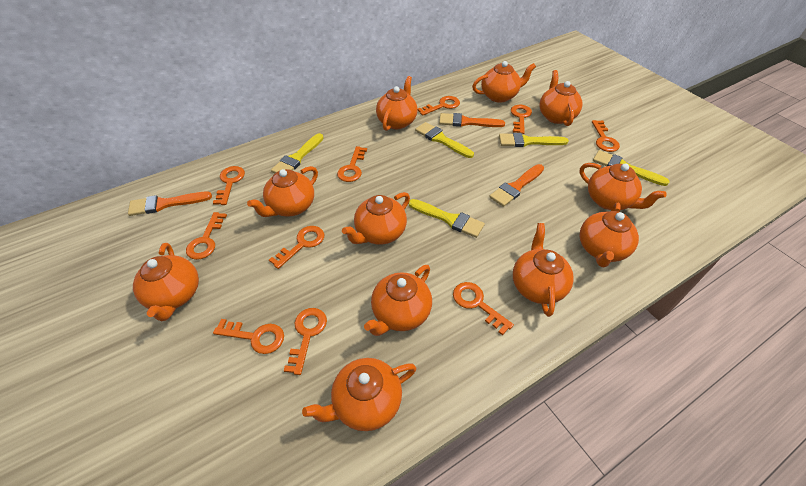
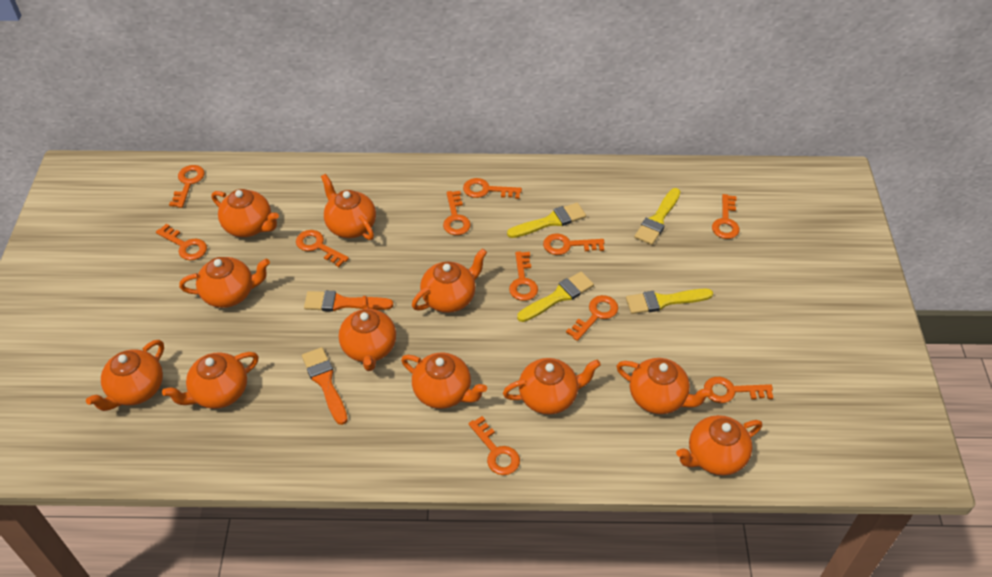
orange brush: [128,192,212,216] [439,113,505,127] [489,164,544,207] = 3 -> [302,347,348,425] [304,291,393,312] = 2
orange key: [186,212,227,260] [213,166,245,205] [213,319,284,354] [269,226,324,269] [284,308,327,375] [337,146,367,182] [417,96,460,116] [453,282,514,335] [511,105,532,134] [592,120,620,152] = 10 -> [156,224,207,260] [169,165,205,208] [296,230,349,267] [443,191,471,235] [463,178,522,199] [468,416,520,475] [509,251,538,301] [543,233,605,255] [566,295,618,341] [704,377,773,403] [712,194,740,239] = 11
yellow brush: [271,133,324,173] [409,199,485,238] [415,122,474,158] [499,133,569,147] [593,150,670,186] = 5 -> [507,203,586,238] [517,272,594,322] [626,289,713,314] [634,188,681,245] = 4

